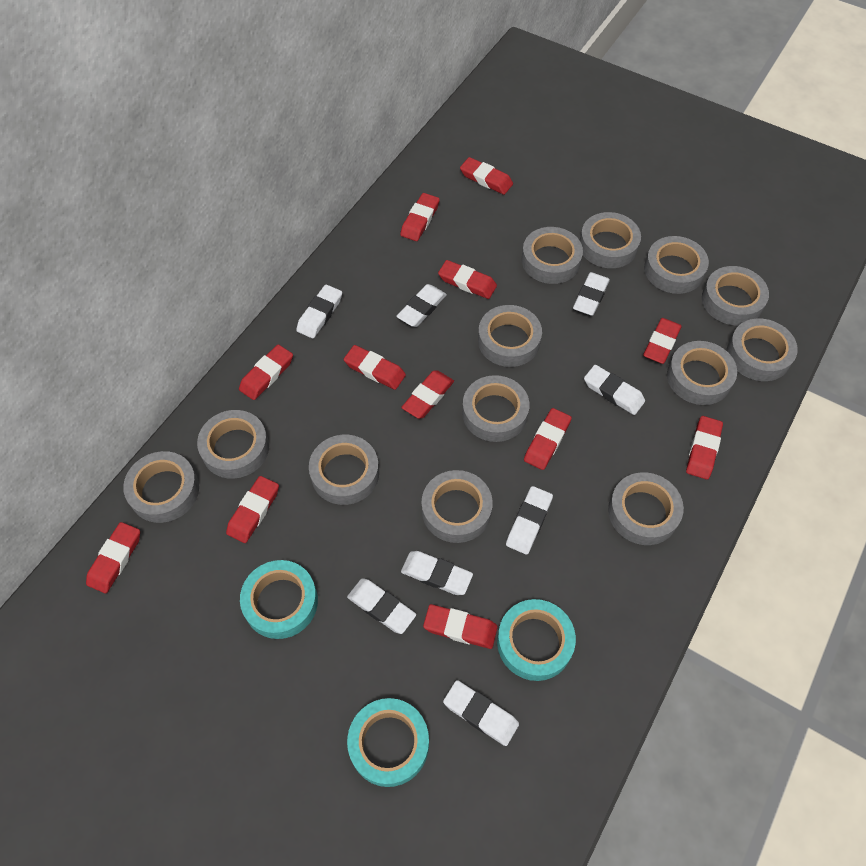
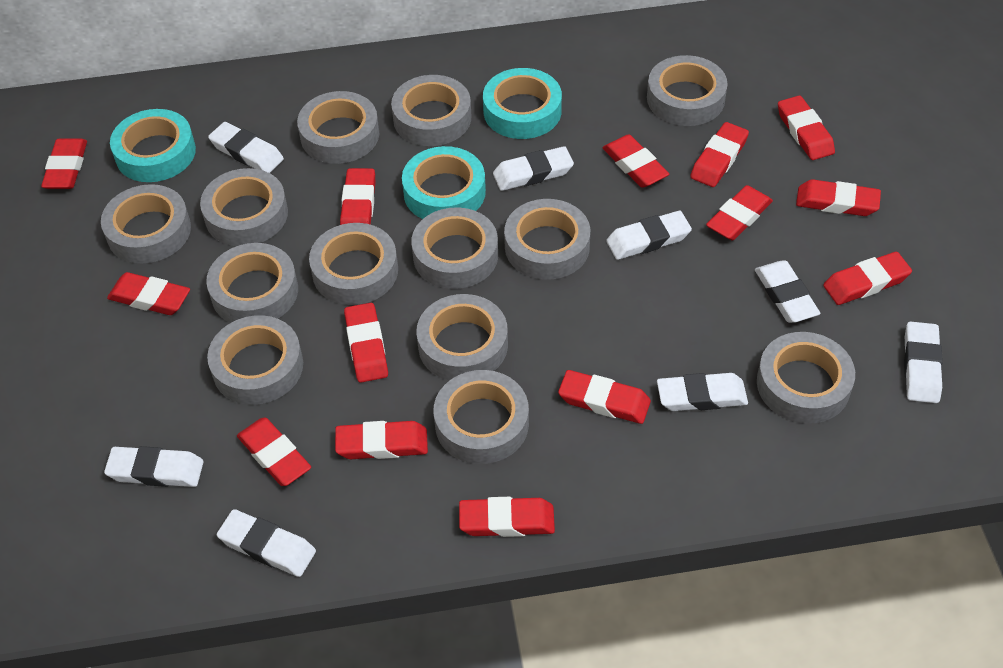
red eraser: [86,522,140,593] [226,476,279,543] [239,344,293,400] [344,345,406,390] [400,193,440,241] [401,370,454,419] [423,604,498,649] [438,260,497,299] [460,157,513,195] [524,408,572,470] [643,318,682,364] [686,416,723,480] = 12 -> [41,138,87,189] [107,272,190,315] [237,417,311,486] [335,421,428,459] [340,168,375,225] [344,303,388,383] [459,497,555,537] [558,370,651,424] [602,134,669,188] [690,122,749,187] [706,185,773,240] [778,95,835,160] [796,179,881,216] [823,252,912,305] = 14

